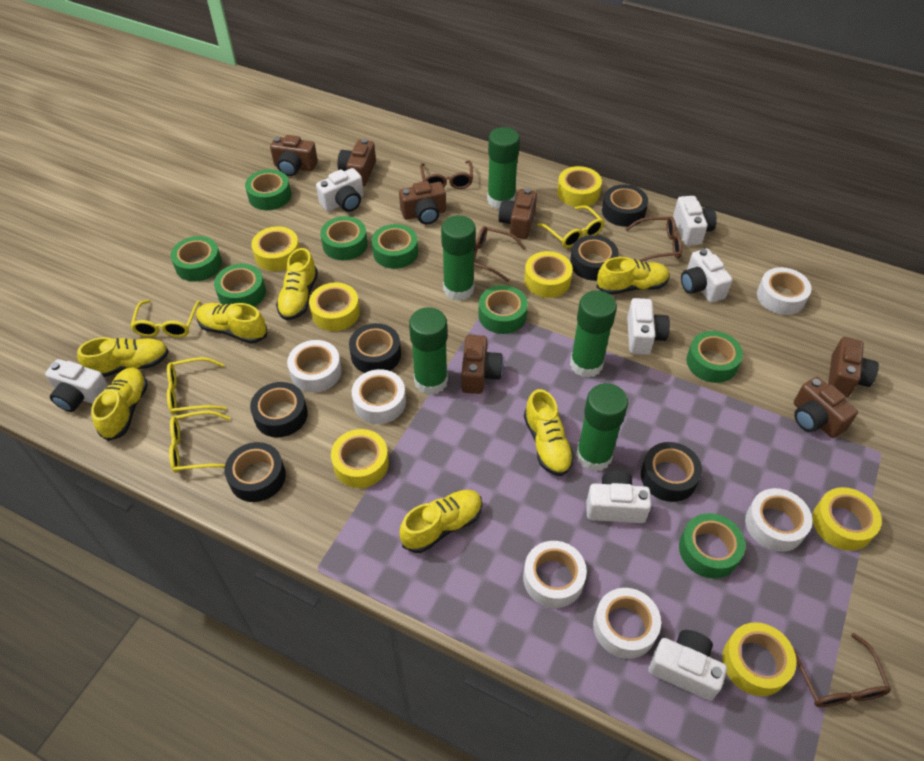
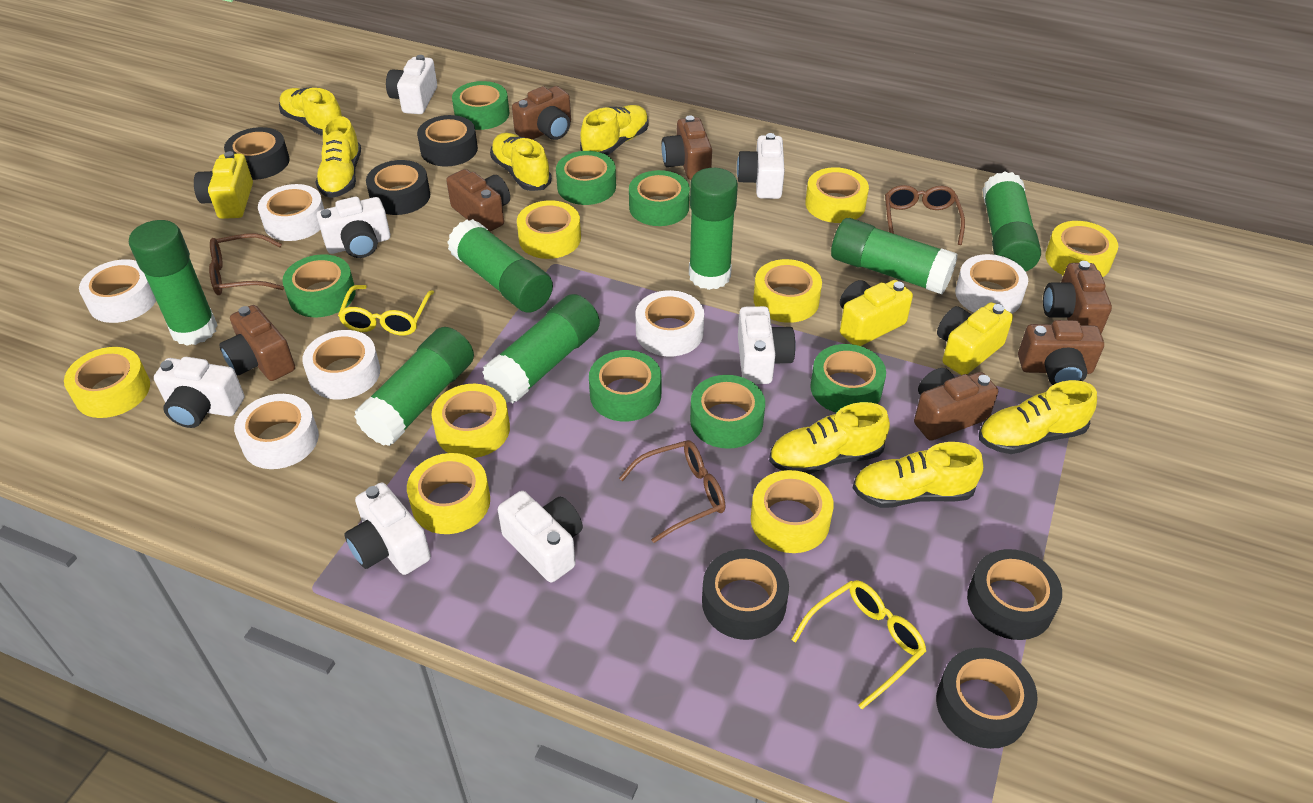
brown glasses: [420,160,473,189] [474,226,526,282] [626,216,682,262] [793,633,891,707] = 4 -> [209,233,284,295] [619,440,725,543] [885,185,965,245] = 3
green glue stick: [409,307,448,395] [441,215,476,301] [487,127,520,209] [570,290,617,378] [576,383,628,472] = 5 -> [129,220,218,346] [354,327,474,446] [447,219,553,313] [482,294,600,403] [689,168,738,290] [831,218,958,294] [982,172,1041,272] = 7
green tape: [170,236,222,282] [214,264,266,307] [245,169,291,210] [320,216,368,260] [372,224,418,269] [478,285,528,334] [679,513,745,578] [687,331,743,383] = 8 -> [282,254,356,317] [452,81,509,130] [556,151,616,205] [589,350,661,422] [629,170,690,226] [690,375,765,449] [810,344,886,413] = 7
yellow camera: none = 0 -> [194,151,253,219] [840,280,913,346] [937,302,1013,375] = 3
yellow glasses: [130,300,201,337] [167,357,226,415] [169,411,230,473] [537,205,604,248] = 4 -> [338,285,434,335] [791,580,926,709] = 2
yellow tape: [251,226,300,271] [309,282,360,331] [331,429,389,488] [524,251,573,298] [557,166,602,207] [722,622,797,696] [812,487,882,551] = 7 -> [64,347,150,418] [407,453,490,534] [431,384,510,458] [517,200,581,259] [751,470,834,553] [753,259,822,323] [805,167,869,223] [1045,221,1118,277] = 8

